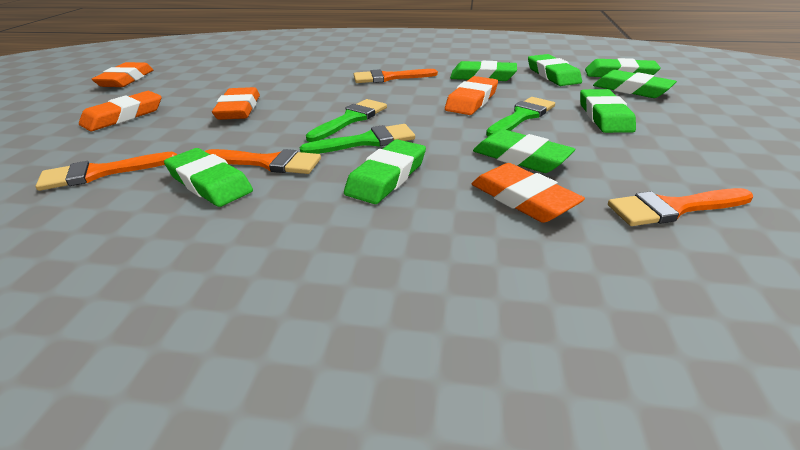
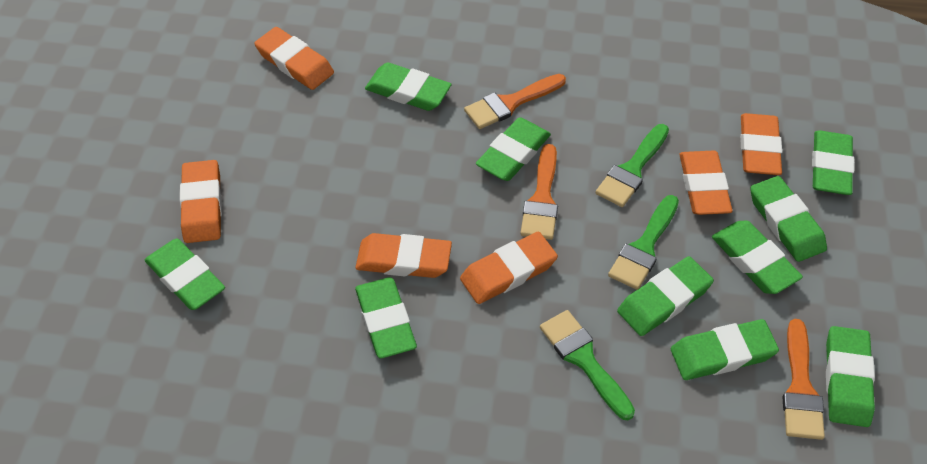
green eraser: [164,148,253,207] [344,139,426,204] [450,61,517,81] [473,129,575,173] [528,54,582,86] [580,89,636,133] [585,58,661,77] [593,70,677,98] = 8 -> [145,238,225,310] [355,277,417,358] [365,62,452,111] [476,117,551,181] [617,256,714,336] [671,319,779,380] [712,221,803,294] [750,176,827,262] [812,130,854,195] [826,326,875,427] = 10
orange brush: [36,152,177,191] [205,149,321,174] [354,69,438,83] [608,188,753,226] = 4 -> [464,74,566,129] [520,144,558,240] [782,319,825,440] = 3
orange eraser: [79,91,162,131] [92,62,153,87] [212,87,260,120] [445,76,498,115] [472,163,585,223] = 5 -> [180,160,222,243] [254,27,334,90] [355,233,452,278] [460,232,558,304] [680,151,733,215] [740,113,782,175] = 6

